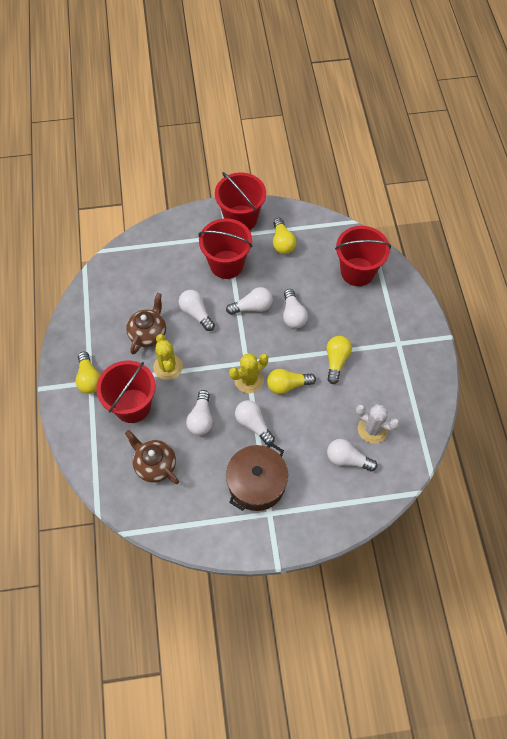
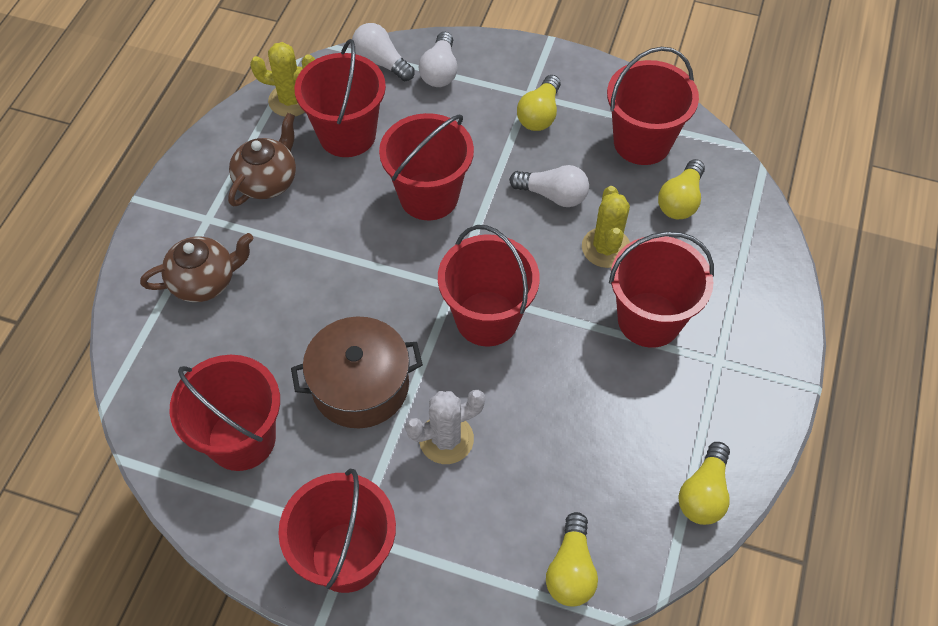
red bucket: [96,361,156,423] [198,218,253,279] [215,172,266,230] [335,226,391,286] = 4 -> [170,355,280,471] [278,469,396,593] [294,39,386,157] [379,113,474,220] [438,225,540,346] [607,47,699,165] [609,231,714,348] = 7
white light bulb: [179,290,215,331] [186,390,213,436] [226,287,273,315] [235,400,275,445] [283,289,308,329] [327,439,377,472] = 6 -> [352,23,415,81] [419,32,458,87] [509,165,589,207] = 3

